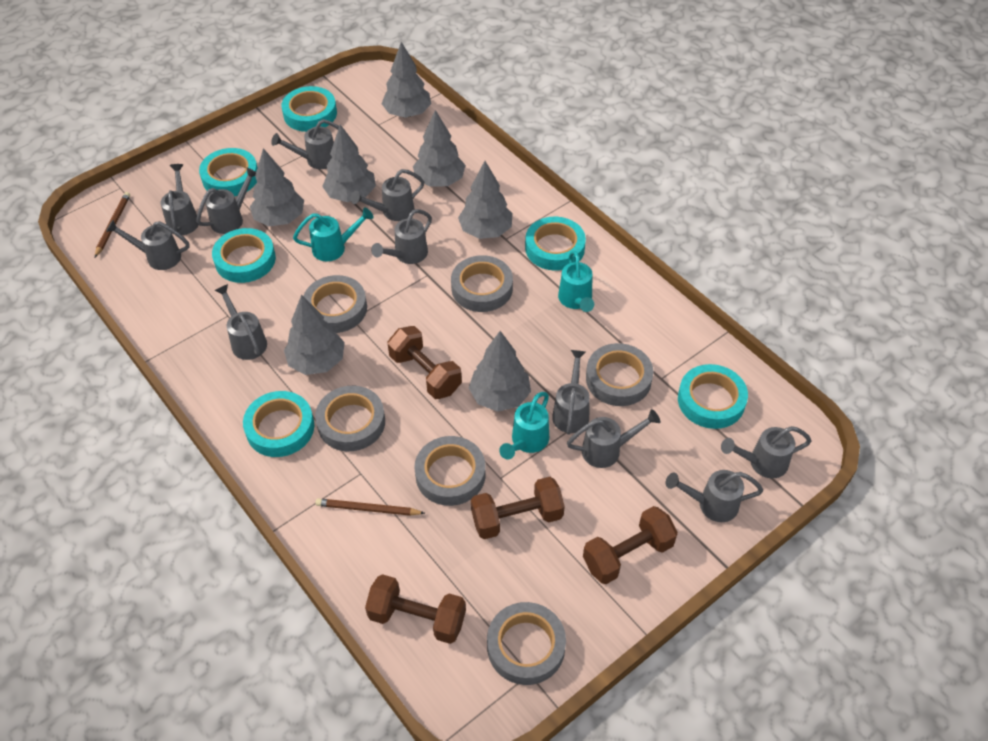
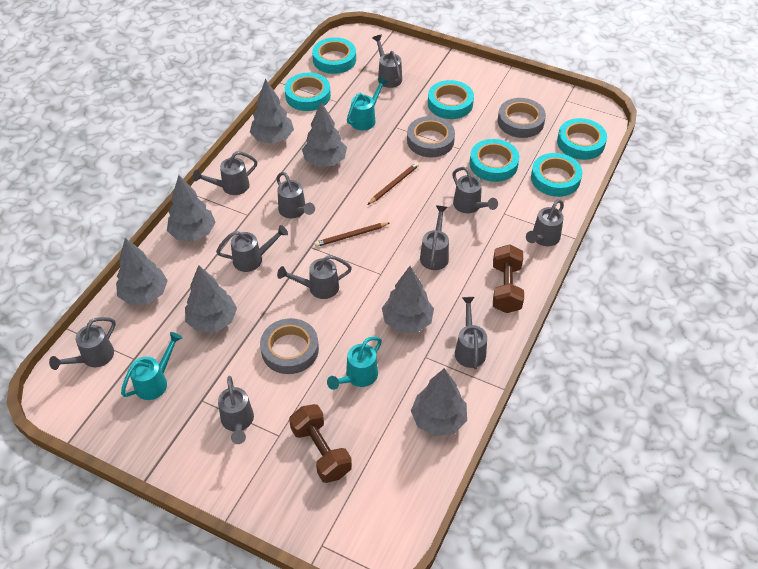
brown dumbbell: [365,574,466,644] [388,326,462,399] [471,477,565,539] [583,506,678,584] = 4 -> [289,404,352,483] [493,244,524,313] = 2
grey tape: [303,275,367,333] [315,386,385,451] [414,436,486,506] [451,255,513,312] [487,602,566,685] [586,343,653,406] = 6 -> [260,318,319,374] [407,116,455,157] [498,98,546,138] = 3

